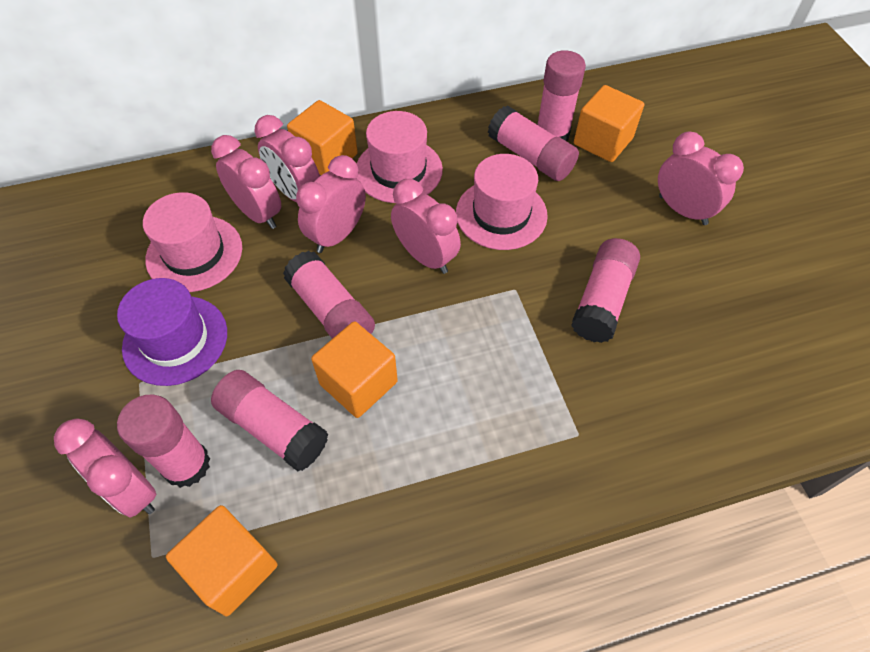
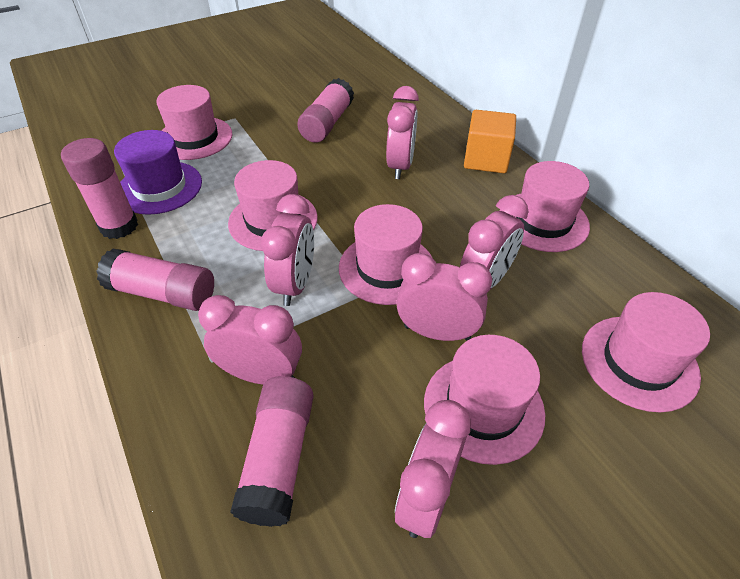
orange cube: [166,505,277,616] [287,100,358,175] [311,321,398,418] [574,85,644,162] = 4 -> [464,110,516,173] = 1
pink glue stick: [117,395,210,488] [211,370,329,471] [283,251,375,339] [488,105,579,181] [537,50,586,141] [571,238,640,343] = 6 -> [61,138,138,239] [96,248,214,311] [230,376,314,527] [297,78,354,143] = 4
pink hat: [143,192,242,292] [356,111,443,203] [456,154,548,250] = 3 -> [156,85,232,160] [228,160,318,251] [339,204,432,305] [424,335,545,465] [500,161,590,252] [582,292,710,412] = 6

